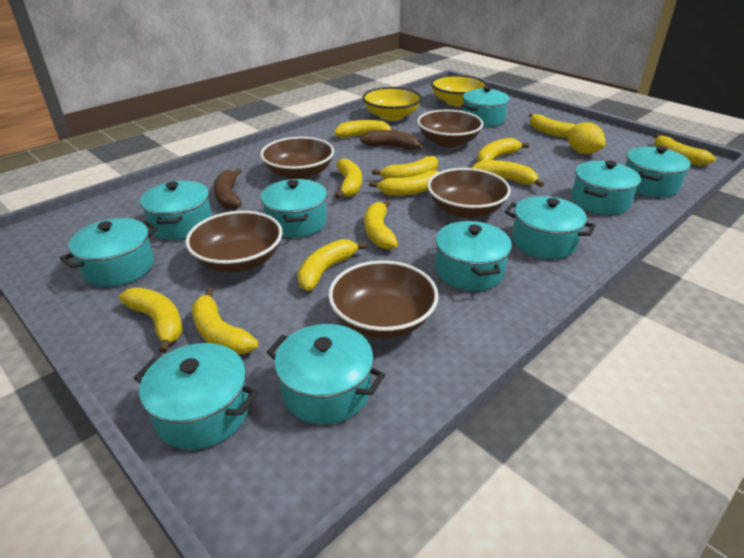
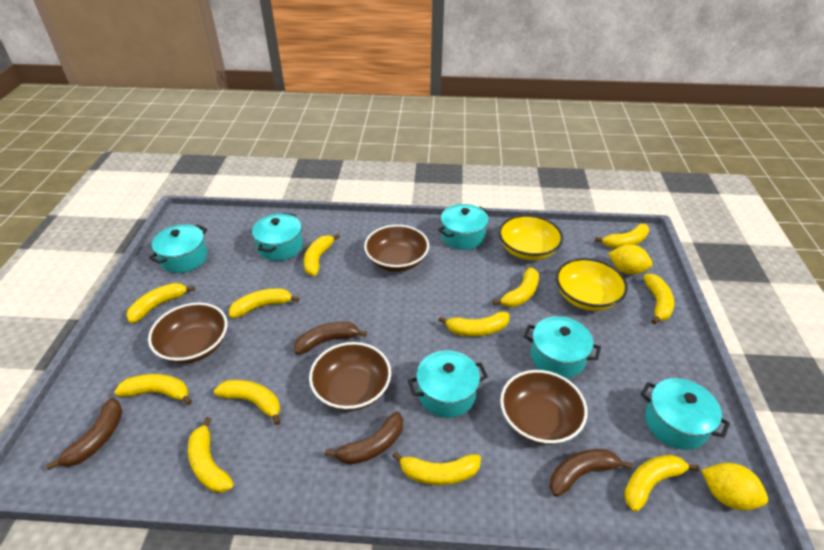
brown banana: [213,168,242,210] [360,130,425,151] = 2 -> [46,398,122,470] [294,322,367,355] [325,412,403,465] [550,449,632,497] = 4
brown bowl: [185,211,283,272] [260,137,334,179] [328,261,439,338] [417,110,483,148] [427,168,511,219] = 5 -> [148,303,228,364] [309,342,391,411] [364,225,429,272] [500,370,588,445] = 4
turquoise pot: [60,218,158,287] [134,343,258,450] [140,181,212,240] [261,179,327,238] [267,324,385,424] [435,221,512,291] [461,86,510,127] [505,196,596,259] [571,161,641,215] [625,146,691,197] = 10 -> [149,224,208,273] [252,213,303,261] [408,351,488,418] [438,204,490,250] [524,316,601,378] [641,378,730,450] = 6
yellow lemon: [568,122,606,154] = 1 -> [608,244,653,274] [702,463,768,510] = 2

